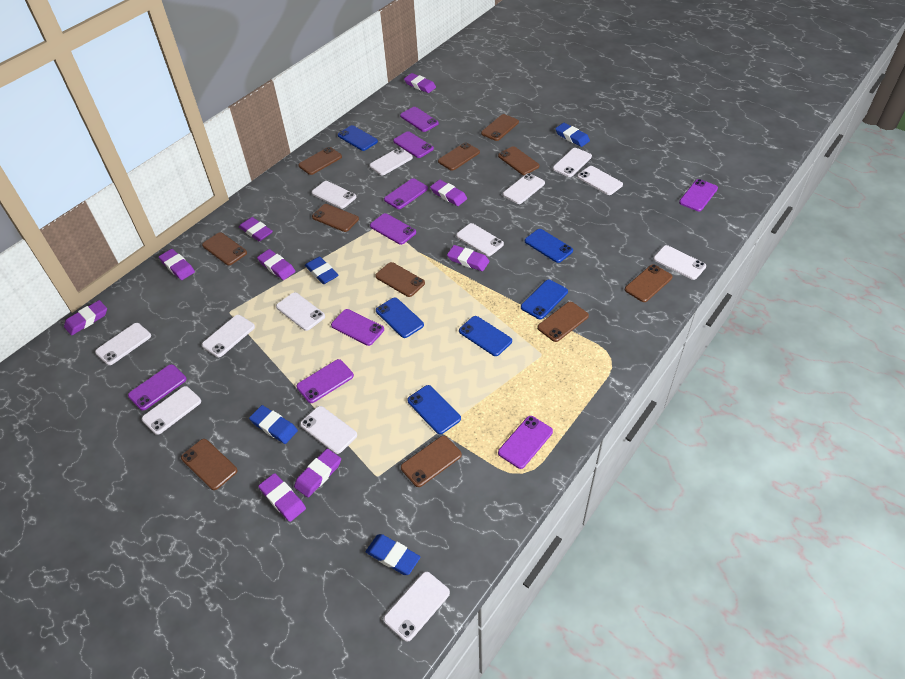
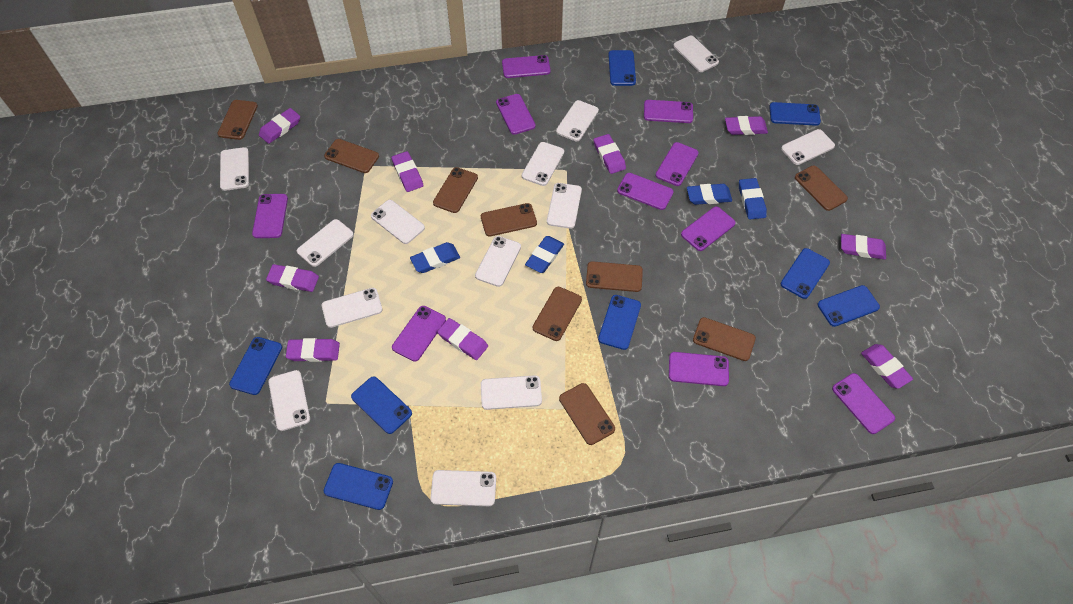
blue phone: [338,125,378,151] [376,298,424,338] [407,385,461,434] [459,316,512,356] [521,280,568,319] [525,229,573,263] = 6 -> [229,337,282,395] [324,463,393,510] [351,376,412,434] [598,295,641,350] [608,50,636,86] [769,102,821,126] [780,248,830,299] [818,285,880,327] = 8
brown phone: [181,439,237,490] [202,233,247,265] [298,147,342,175] [312,204,359,232] [375,262,425,297] [401,436,462,487] [438,142,480,171] [481,114,519,141] [498,146,540,175] [537,302,589,342] [625,264,673,302] = 11 -> [217,100,258,140] [324,139,379,173] [433,167,478,213] [481,203,537,237] [533,287,582,341] [559,383,615,445] [586,261,643,292] [693,317,756,361] [795,165,848,211] = 9
purple phone: [128,364,186,410] [296,359,354,403] [331,309,384,346] [370,213,416,245] [384,178,428,209] [393,131,434,158] [400,107,439,132] [498,416,553,469] [679,179,718,211] = 9 -> [252,194,288,238] [392,306,446,362] [496,94,536,135] [502,55,551,78] [617,173,674,210] [644,100,693,123] [655,142,699,186] [669,352,729,386] [681,206,736,251] [832,373,895,434] = 10

